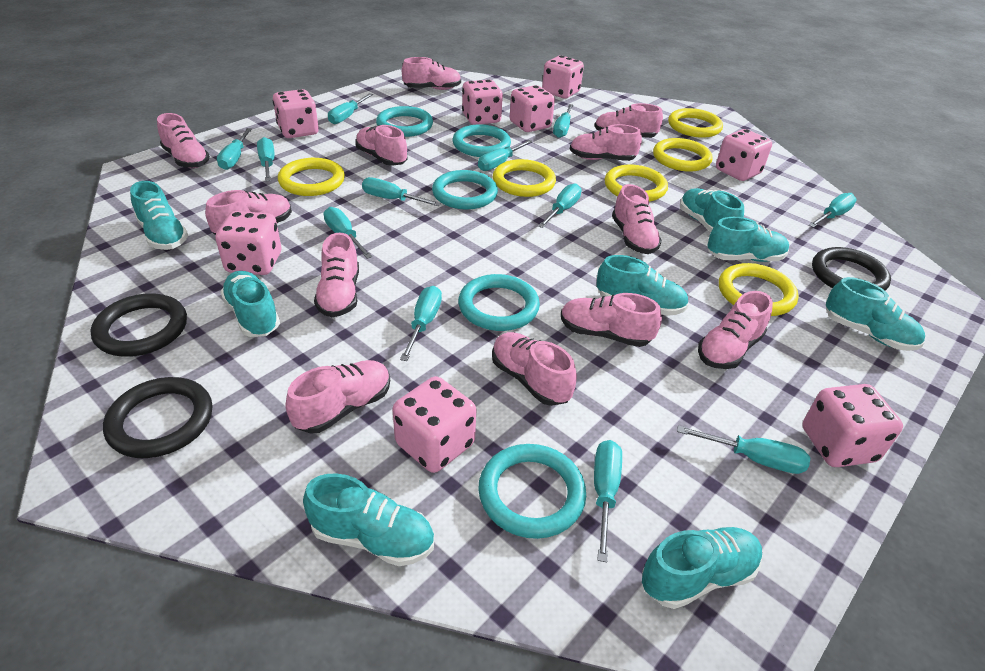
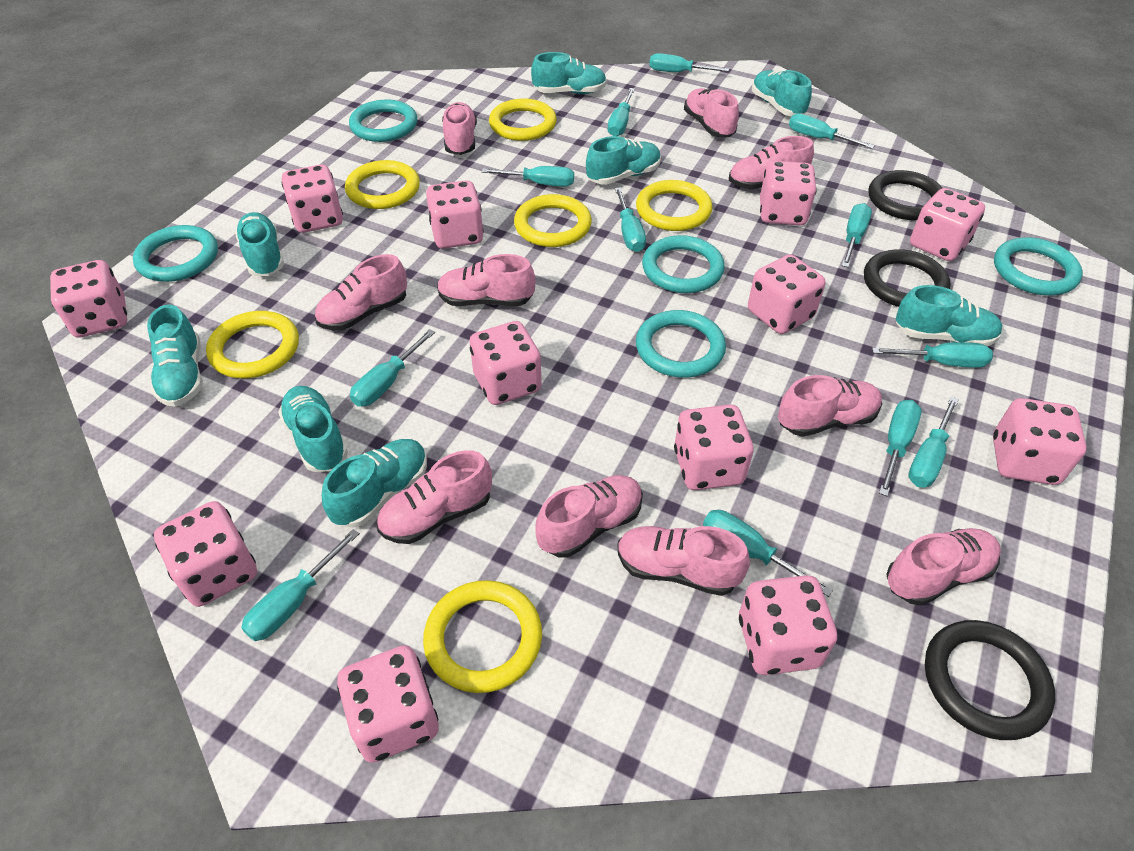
pink dice: [215,211,281,275] [273,89,319,138] [392,376,476,473] [462,80,503,125] [510,85,555,132] [542,55,584,99] [716,129,772,181] [802,384,903,467] = 8 -> [50,260,127,338] [154,501,257,607] [282,164,343,233] [337,645,439,763] [426,180,484,249] [469,321,542,405] [674,405,754,490] [739,575,837,675] [748,254,826,334] [760,161,817,226] [910,188,985,261] [993,398,1087,485] = 12
pink shoe: [157,113,210,168] [205,190,292,235] [286,360,390,434] [314,232,359,317] [355,125,407,166] [402,57,461,90] [492,332,577,406] [561,293,662,347] [570,124,642,161] [594,103,663,138] [612,184,662,254] [698,291,773,369] = 12 -> [315,254,407,330] [377,450,492,544] [437,254,535,306] [442,102,477,155] [535,475,643,557] [618,526,750,596] [684,88,739,137] [729,136,814,189] [778,375,882,437] [886,528,1001,606] = 10

